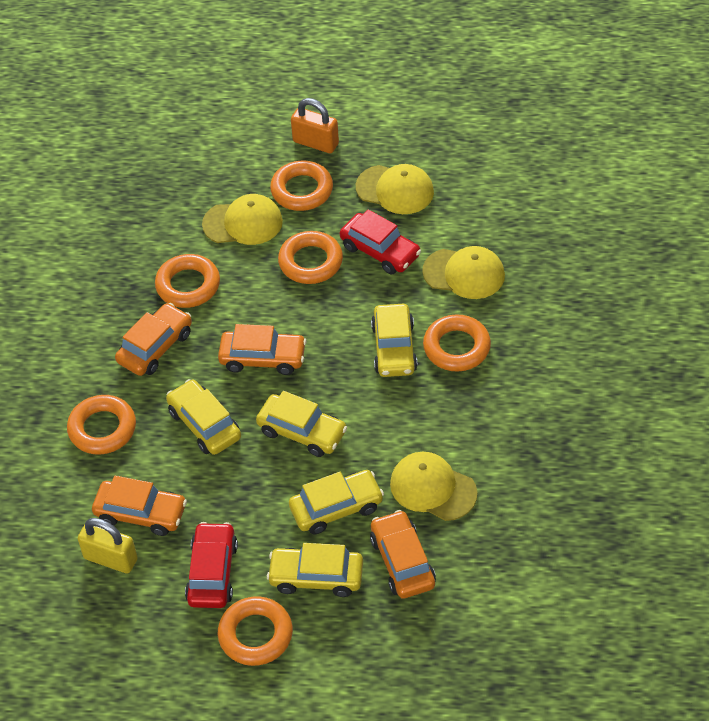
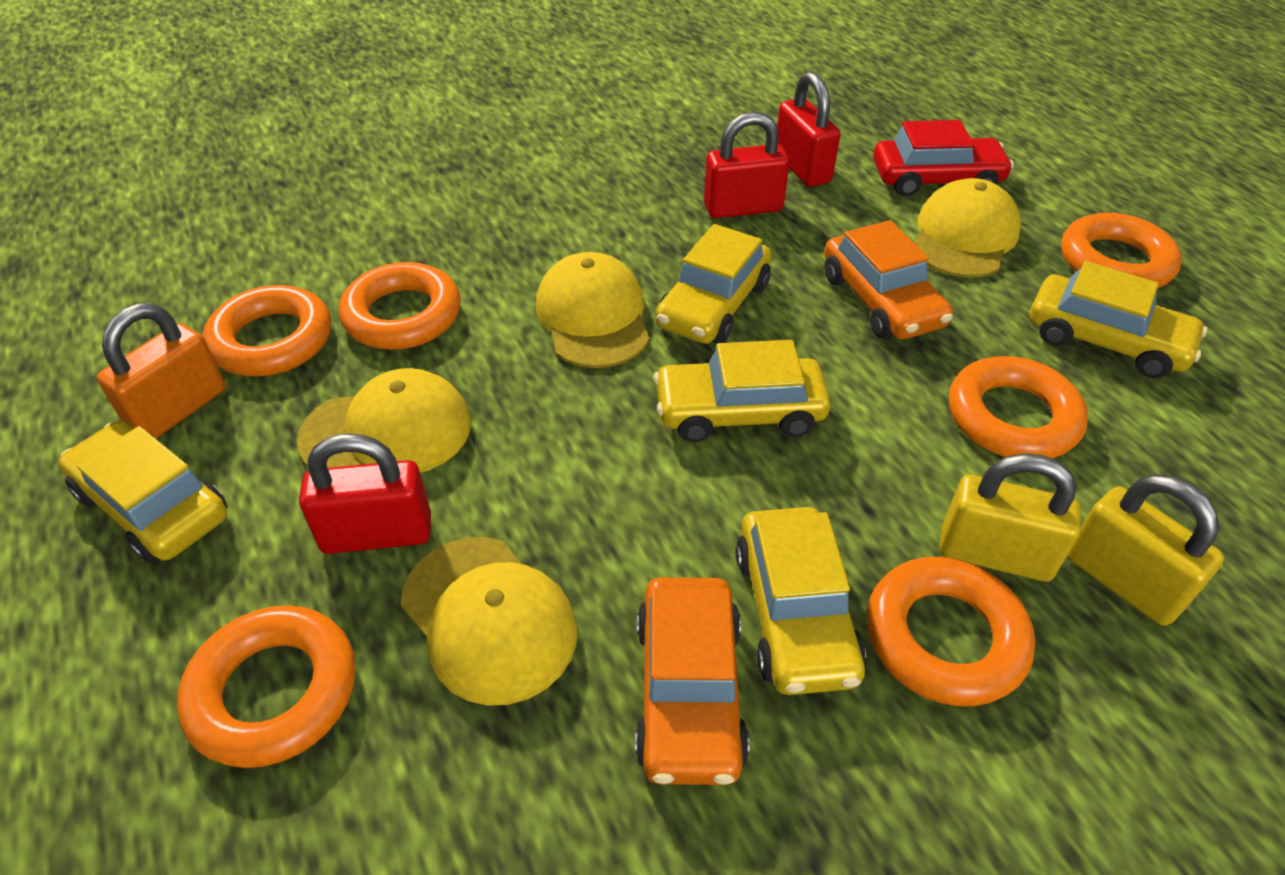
orange car: [92,476,187,536] [115,303,192,376] [218,324,306,375] [370,510,436,599] = 4 -> [635,577,750,785] [824,220,953,340] = 2
red car: [185,522,238,608] [340,209,421,274] = 2 -> [873,120,1014,196] = 1
red padlock: none = 0 -> [299,434,431,554] [704,112,790,218] [777,72,840,187] = 3
yellow padlock: [78,518,138,574] = 1 -> [940,453,1081,582] [1067,474,1224,626] = 2

